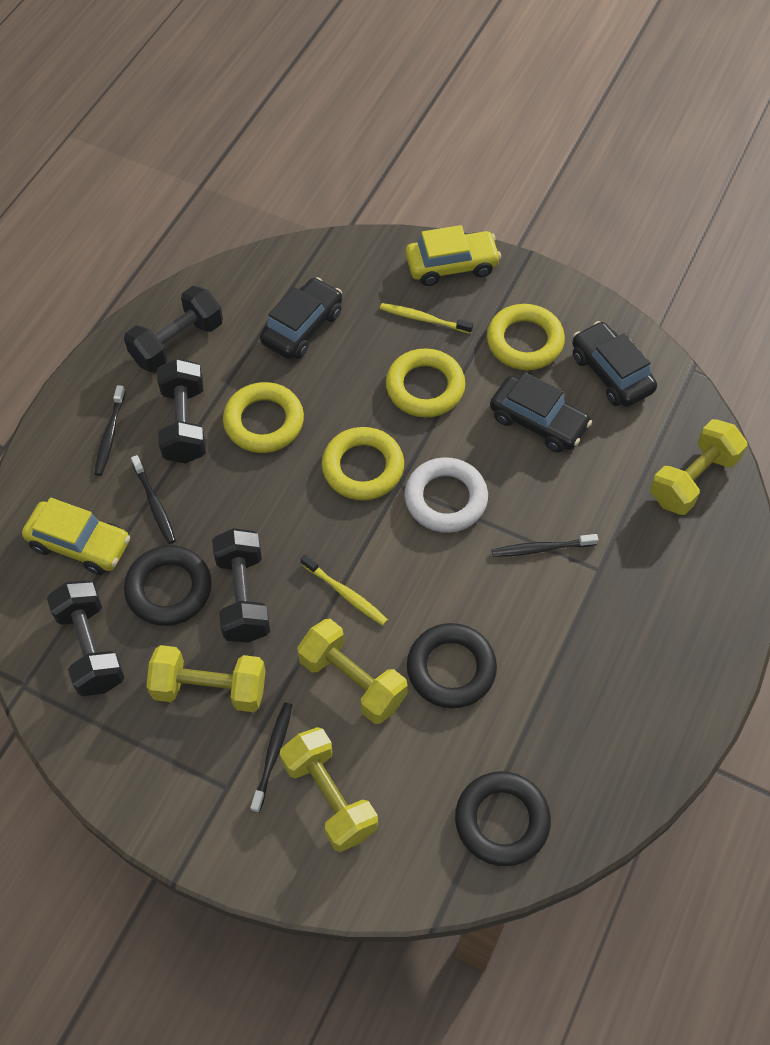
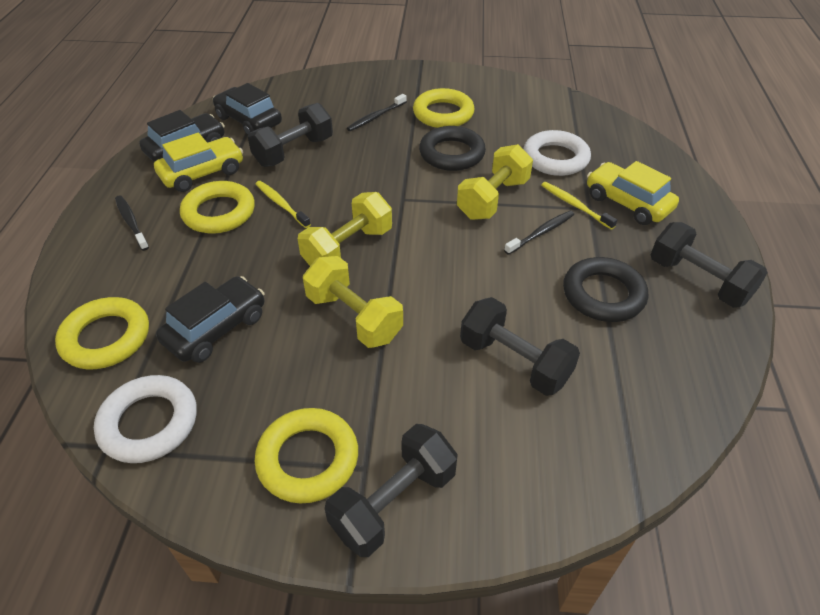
black ring: [124,545,212,626] [407,623,497,708] [455,771,551,866] = 3 -> [419,126,486,171] [563,257,648,322] = 2
black toothbrush: [94,385,126,476] [131,455,176,544] [250,702,292,813] [492,534,598,557] = 4 -> [115,195,149,251] [347,94,407,131] [504,211,574,255] = 3
white ring: [404,457,488,533] = 1 -> [94,375,197,463] [523,130,591,176] = 2
yellow dumbbell: [146,645,266,712] [280,727,378,852] [297,619,408,724] [650,419,747,515] = 4 -> [298,192,392,266] [303,256,403,348] [457,144,533,220] = 3

